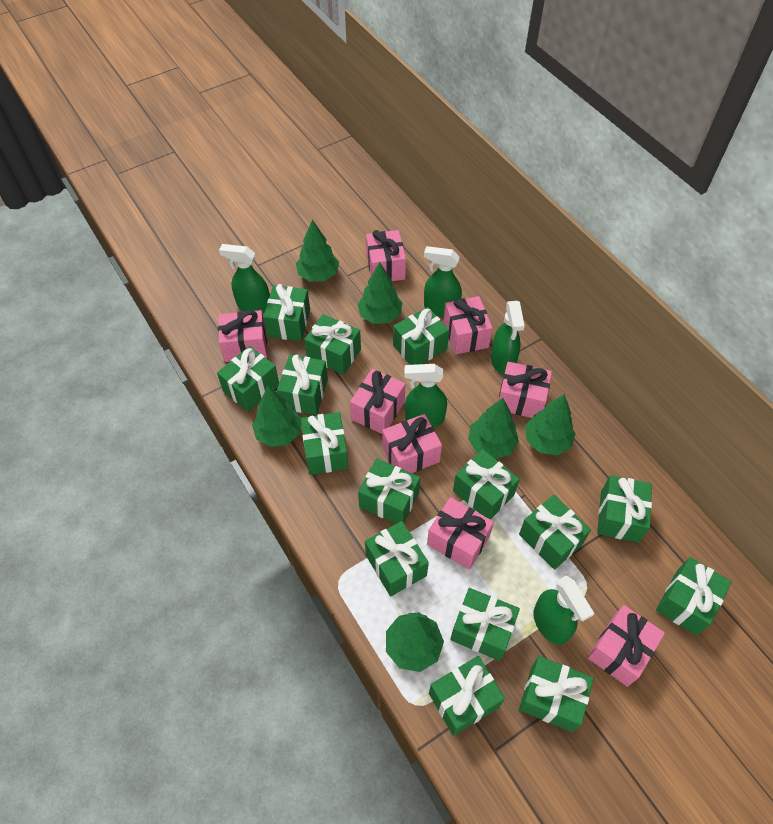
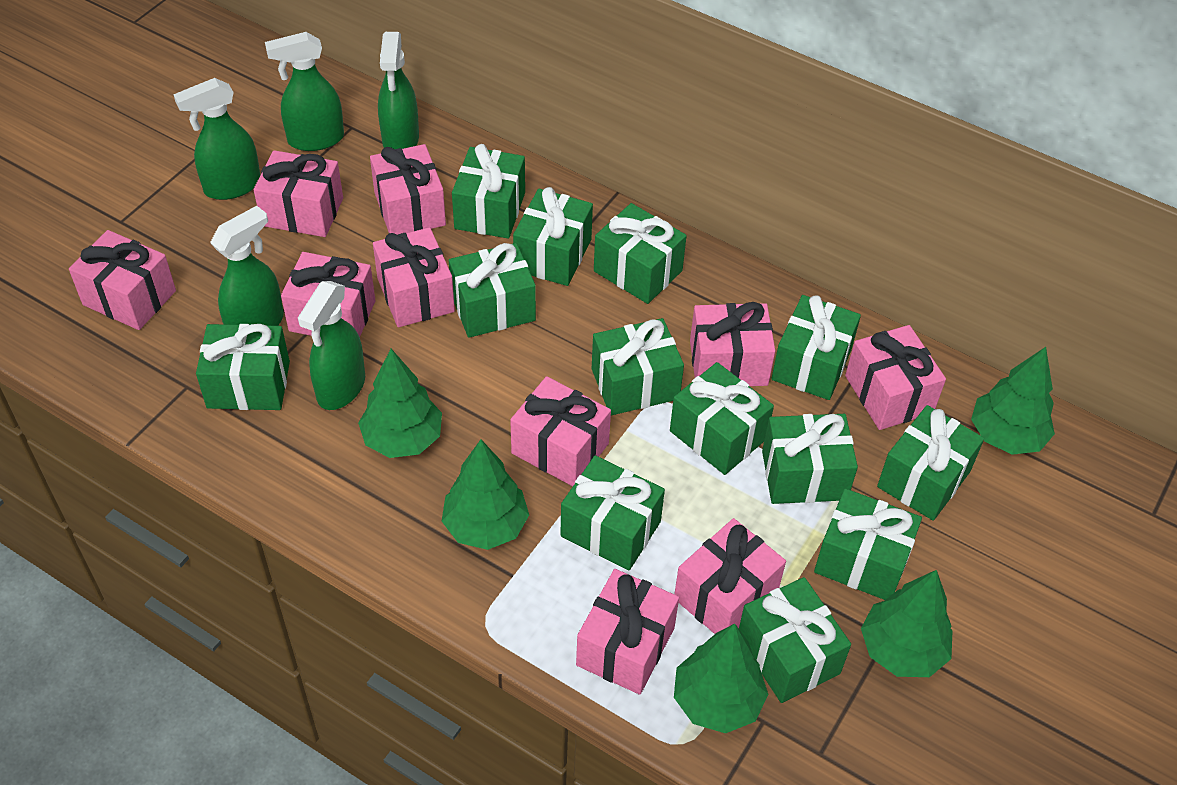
green gift: [217,346,279,412] [263,284,310,341] [277,354,328,415] [301,412,348,475] [304,314,361,375] [358,459,420,524] [365,521,429,596] [393,307,449,365] [429,656,505,736] [450,588,520,661] [453,449,520,519] [519,495,591,570] [519,656,594,732] [597,475,652,543] [656,557,732,636] = 15 -> [196,324,290,410] [449,243,536,338] [452,144,525,239] [513,187,593,286] [560,455,665,570] [592,318,684,415] [594,203,686,304] [670,362,774,475] [739,577,851,703] [762,414,858,504] [771,295,861,400] [814,488,922,600] [877,405,984,521] = 13
green tree: [252,386,301,447] [296,220,339,282] [357,262,402,324] [386,612,444,672] [468,398,519,459] [525,394,576,455] = 6 -> [358,349,442,458] [442,440,529,550] [674,623,768,734] [861,570,953,677] [971,347,1055,455] = 5
pink gift: [218,310,267,362] [350,369,405,434] [366,230,406,281] [382,414,442,473] [427,497,494,570] [443,296,493,355] [498,362,552,418] [588,605,665,687] = 8 -> [69,230,176,330] [254,150,343,237] [281,252,375,337] [370,144,446,235] [373,227,455,327] [510,376,611,486] [576,569,679,694] [674,518,786,634] [690,302,775,386] [845,325,946,430] = 10

